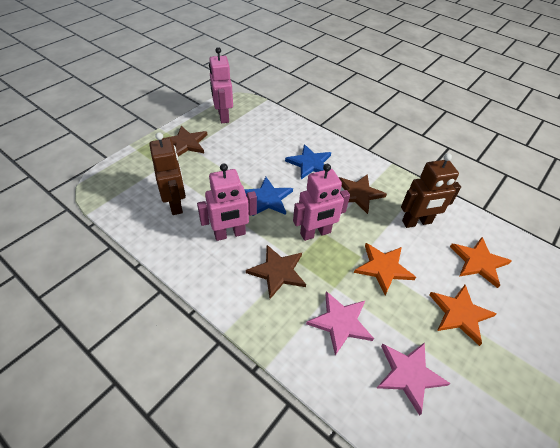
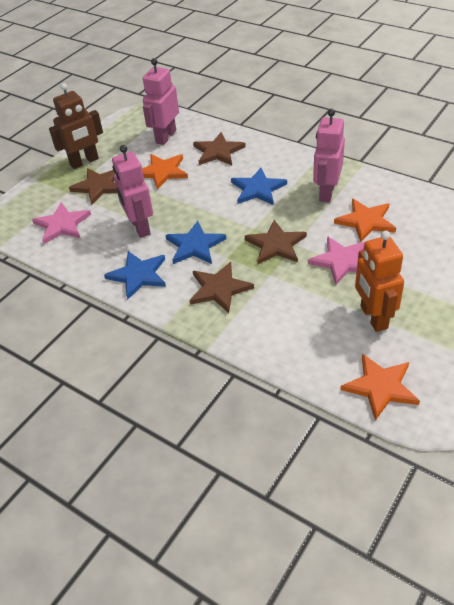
blue star: [244,177,293,216] [285,144,331,179] = 2 -> [104,251,166,300] [165,221,227,264] [231,167,287,205] = 3
brown robot: [149,132,186,215] [401,153,461,228] = 2 -> [49,83,103,169] = 1
brown star: [163,126,207,156] [246,245,306,299] [339,174,387,214] = 3 -> [69,168,117,205] [189,262,254,313] [193,132,246,165] [245,220,307,264] = 4
orange robot: none = 0 -> [355,231,404,332] = 1

